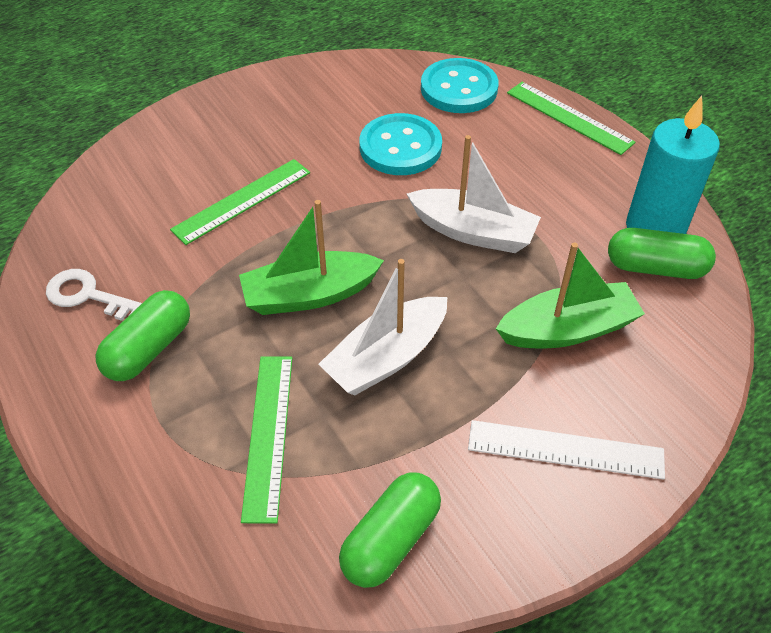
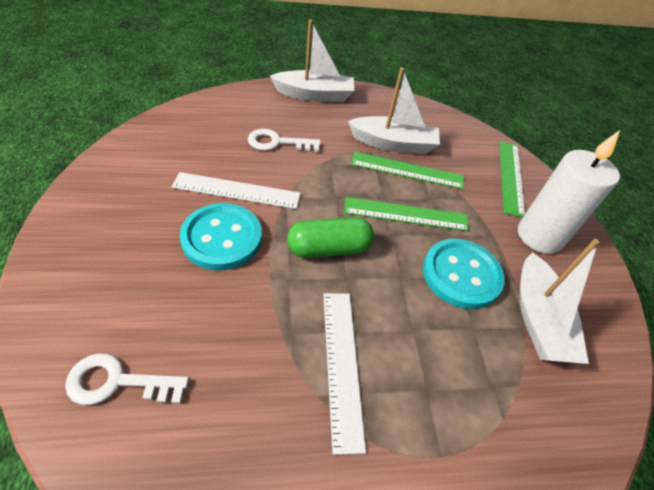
green boat: [239,200,384,315] [496,243,645,348] = 2 -> none = 0
green capsule: [96,290,190,381] [339,473,441,588] [608,228,716,279] = 3 -> [287,217,374,258] = 1
turquoise candle: [626,96,720,234] = 1 -> none = 0
white boat: [319,259,447,396] [407,135,541,253] = 2 -> [270,20,354,102] [348,67,440,154] [520,239,599,364] = 3
white candle: none = 0 -> [518,130,620,254] = 1
white key: [46,269,142,321] = 1 -> [65,353,189,405] [248,129,321,152] = 2
white ruler: [468,420,665,480] = 1 -> [172,172,301,209] [323,293,366,455] = 2

